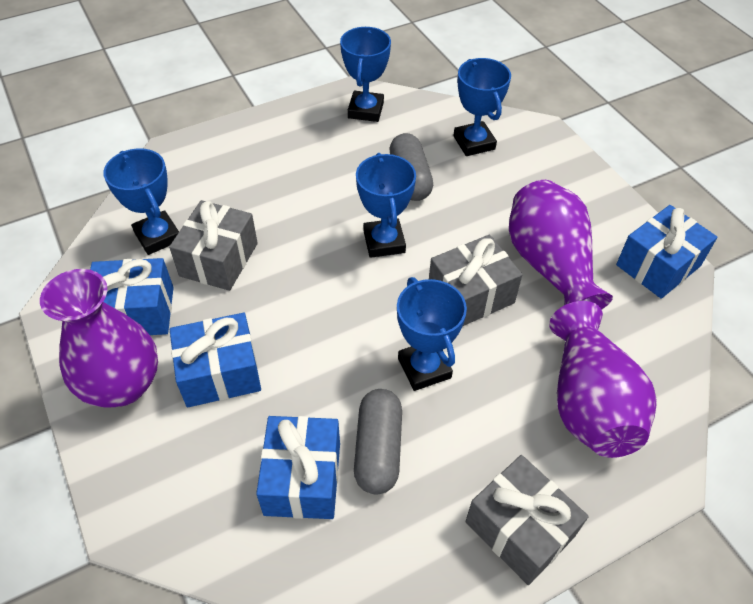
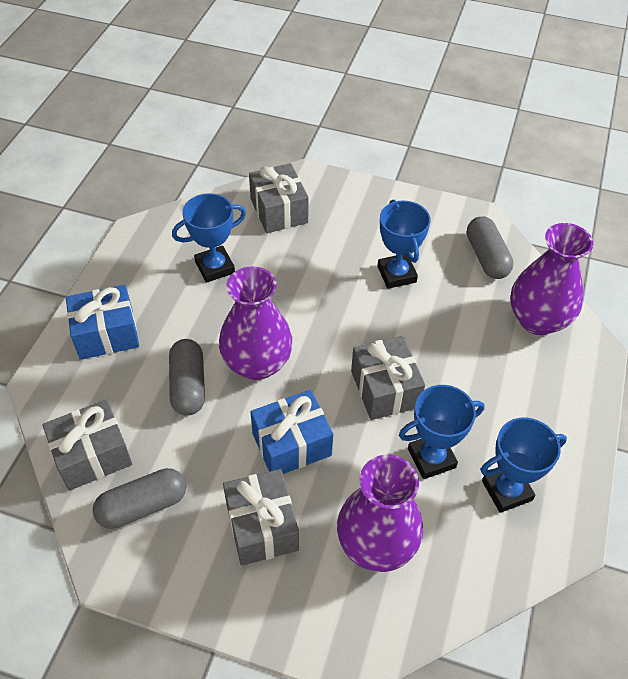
blue gift: [90,258,174,335] [170,313,261,407] [256,416,340,519] [616,205,717,299] = 4 -> [66,285,139,360] [250,390,333,474] = 2
blue trophy: [103,148,179,255] [340,27,391,122] [356,153,416,258] [397,277,467,391] [453,58,511,156] = 5 -> [172,193,246,283] [377,200,431,289] [399,385,485,479] [480,418,567,513] = 4
grey capsule: [354,389,402,494] [389,133,433,201] = 2 -> [93,468,186,529] [169,339,205,416] [467,217,514,279] = 3
grey gift: [169,200,258,291] [429,235,522,326] [466,455,589,585] = 3 -> [42,399,132,491] [223,469,299,566] [249,163,309,233] [351,336,425,420] = 4

